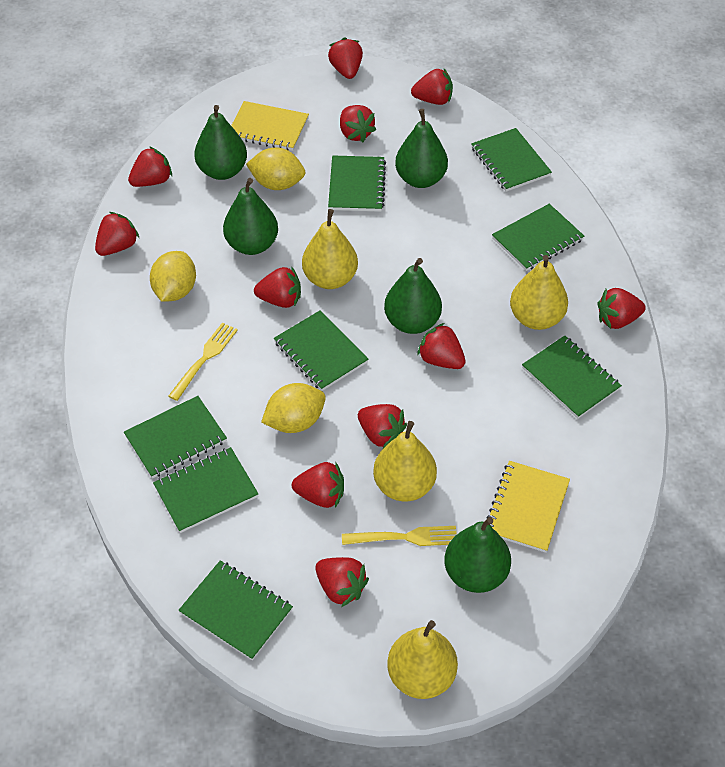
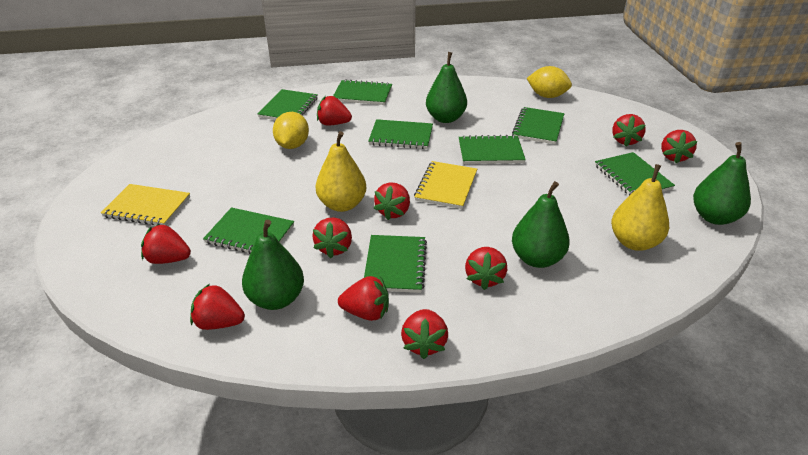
green pear: [194,105,247,180] [223,178,278,255] [384,258,442,334] [395,109,448,188] [444,517,511,593] = 5 -> [242,220,304,310] [426,52,467,123] [512,181,570,268] [693,142,751,225] = 4
red strawberry: [95,212,139,256] [128,146,172,187] [254,266,301,308] [292,461,344,508] [315,557,369,607] [328,37,363,79] [340,105,376,142] [358,404,407,449] [411,69,453,105] [417,323,466,369] [597,288,646,329] = 11 -> [141,224,191,264] [190,284,245,330] [312,217,352,258] [317,96,352,125] [338,276,389,321] [373,183,410,220] [401,309,448,359] [465,247,507,290] [612,114,646,146] [661,130,697,163] = 10
yellow fork: [168,323,238,401] [342,526,457,546] = 2 -> none = 0
yellow lemon: [150,251,196,302] [246,147,305,190] [261,383,326,433] = 3 -> [273,112,309,149] [526,66,572,98] = 2
yellow pear: [302,209,358,289] [373,421,437,501] [387,620,458,699] [510,255,568,330] = 4 -> [316,131,366,212] [611,164,669,251] = 2

